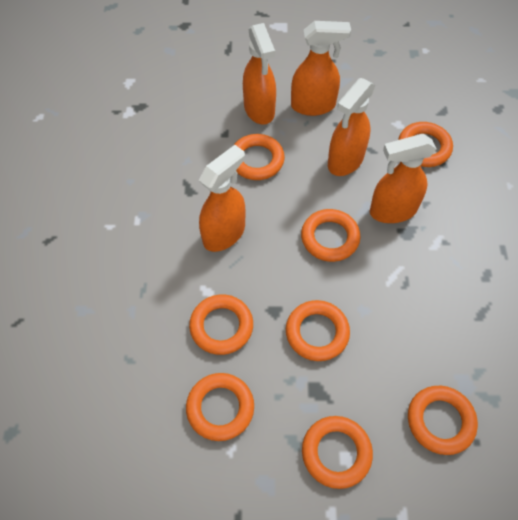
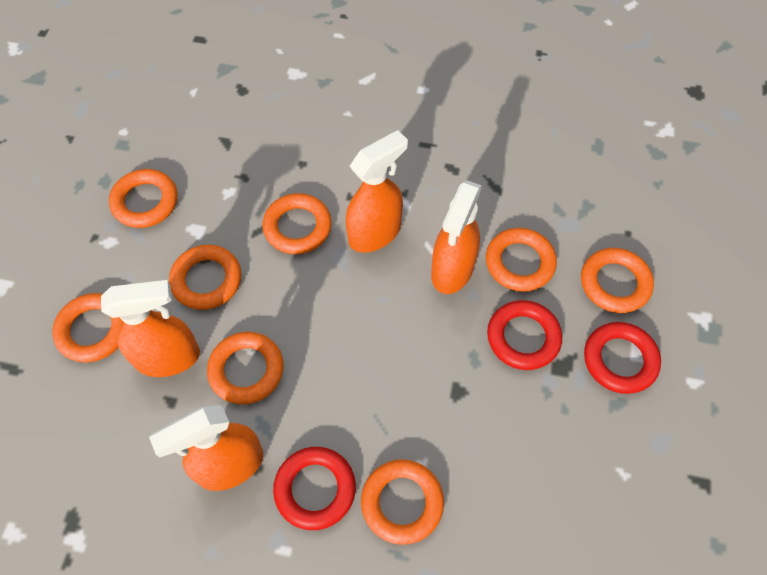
orange spray bottle: [199,145,245,252] [243,23,276,125] [291,21,351,116] [328,78,375,176] [370,134,436,223] = 5 -> [101,280,200,377] [149,405,263,491] [346,130,408,253] [431,180,482,294] = 4
red ring: none = 0 -> [273,447,356,530] [487,300,562,370] [584,322,661,394] = 3

